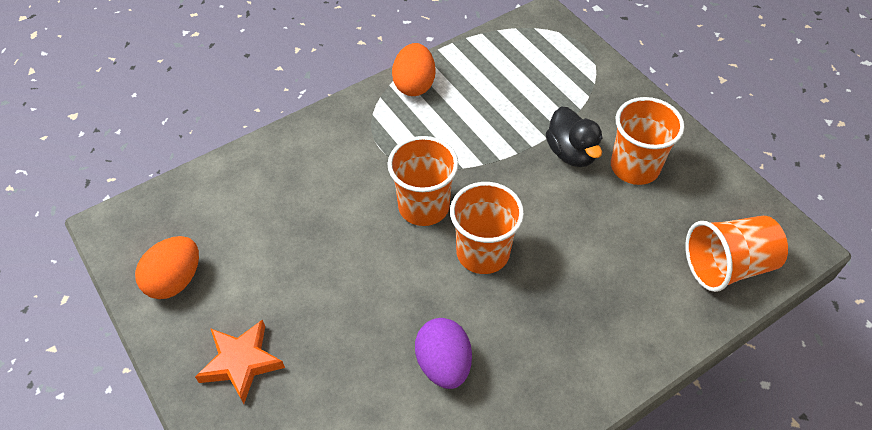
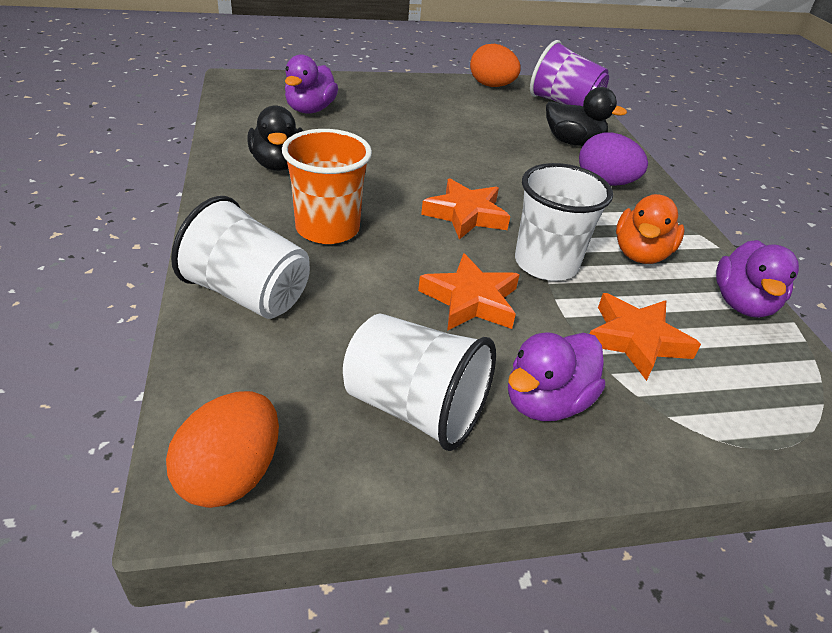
black duck: [546,106,603,167] = 1 -> [247,105,303,171] [546,87,627,146] = 2
orange cup: [387,136,459,226] [450,182,524,274] [611,97,685,185] [685,216,788,292] = 4 -> [282,129,372,244] = 1
orange duck: none = 0 -> [616,194,685,264] = 1
orange star: [195,319,285,404] = 1 -> [418,253,520,331] [421,179,510,240] [590,293,701,381] = 3
purple cup: none = 0 -> [530,40,609,106] = 1
purple duck: none = 0 -> [285,54,338,114] [508,332,605,421] [716,240,799,318] = 3
white cup: none = 0 -> [171,196,310,319] [343,313,496,451] [515,163,613,281] = 3

